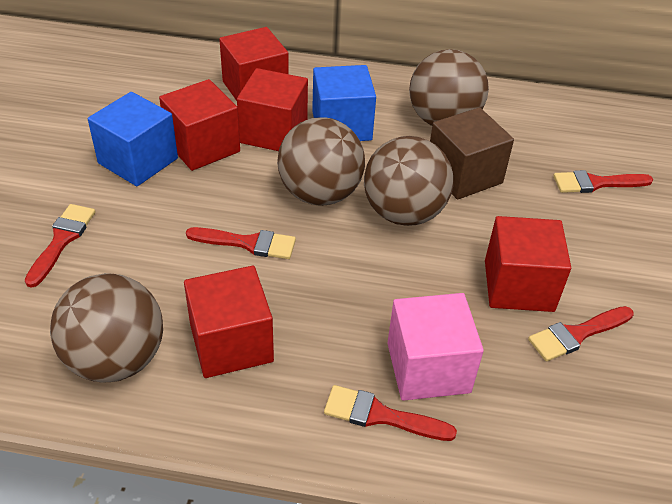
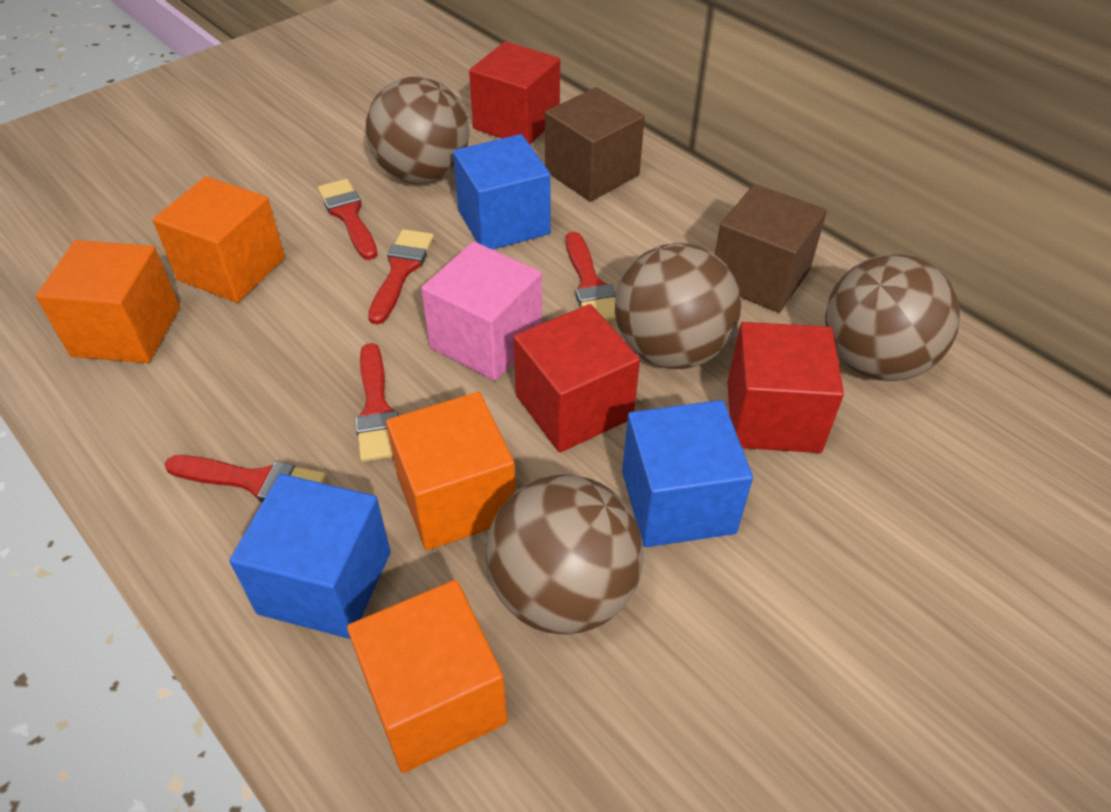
blue cube: [88,92,178,186] [312,65,376,141] = 2 -> [229,474,391,639] [453,134,551,250] [622,400,753,547] = 3
brown cube: [430,107,514,200] = 1 -> [545,87,645,201] [715,184,827,313] = 2
orange cube: none = 0 -> [36,240,180,363] [153,177,285,303] [347,580,507,773] [386,392,516,550] = 4
red cube: [159,79,240,171] [184,266,274,378] [219,27,289,101] [237,68,308,151] [485,216,571,312] = 5 -> [469,41,560,144] [513,304,640,452] [727,322,844,453] = 3

